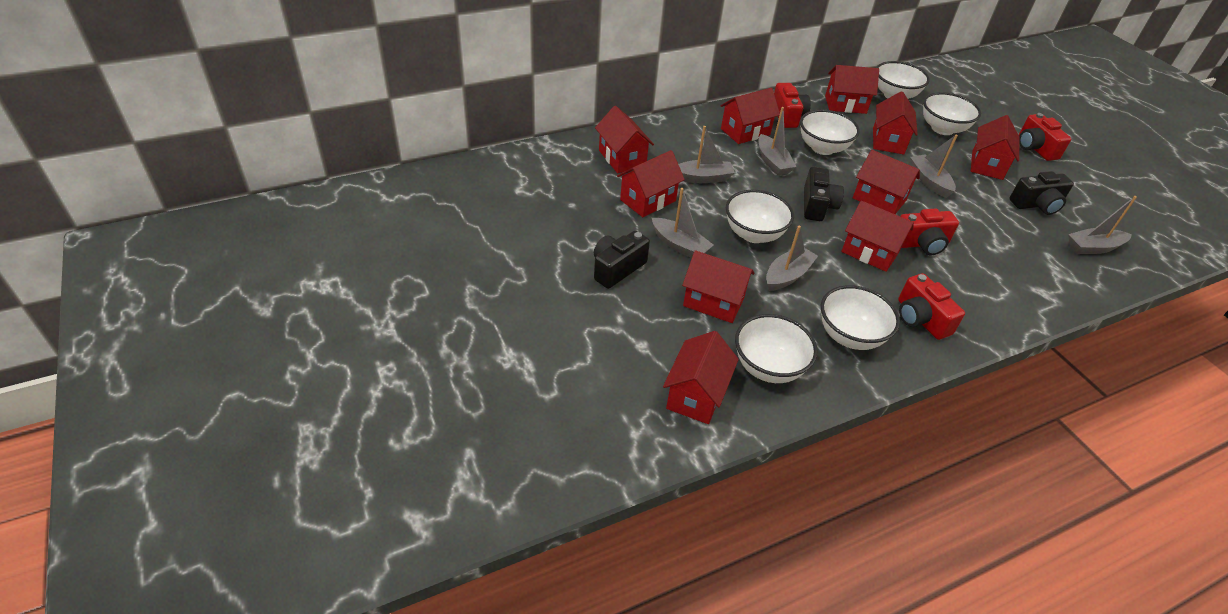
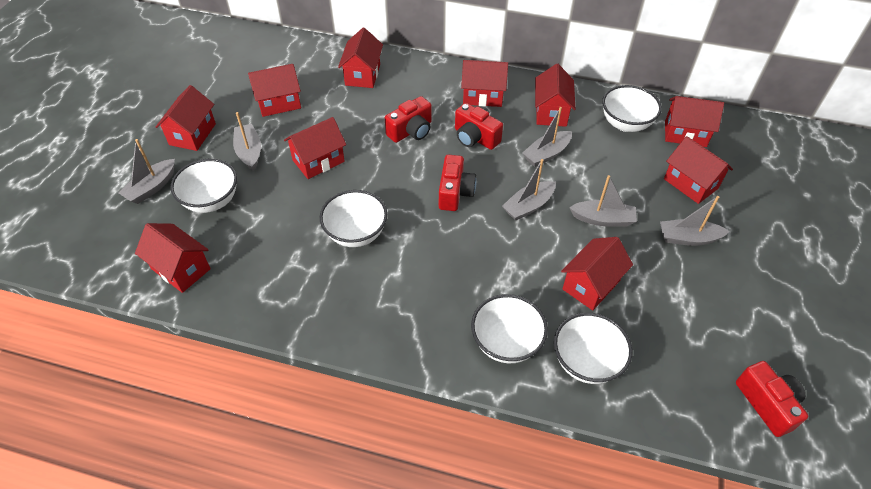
black camera: [594,231,650,289] [804,167,844,221] [1009,171,1074,215] = 3 -> none = 0
white bowl: [726,190,794,243] [735,314,817,383] [800,110,860,155] [821,285,900,350] [876,61,930,99] [923,92,981,135] = 6 -> [171,159,237,213] [320,190,387,247] [471,294,548,363] [554,313,632,384] [602,85,662,132] = 5

